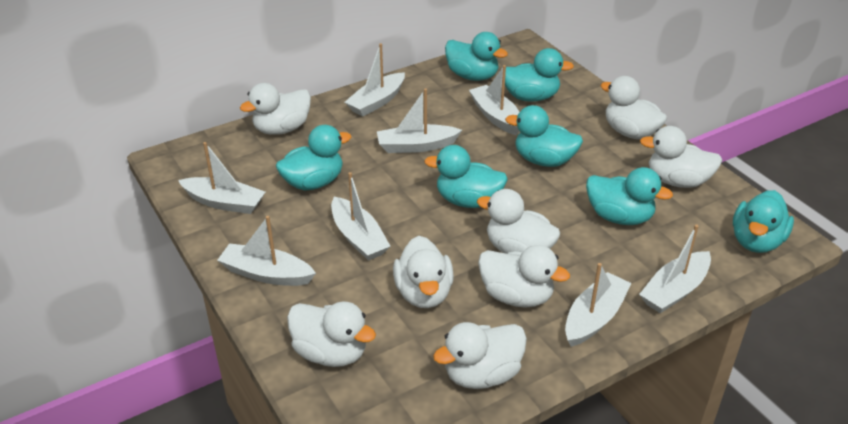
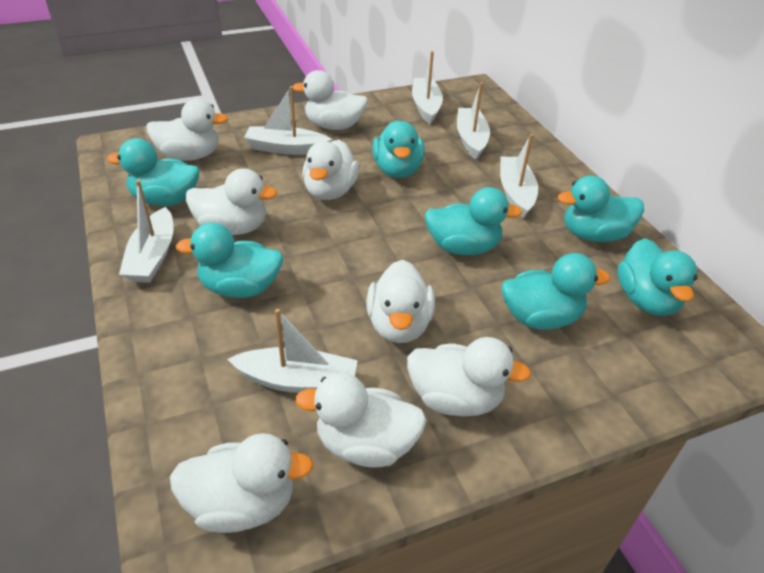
white boat: [178,142,265,214] [217,216,316,286] [331,172,390,261] [344,43,405,116] [377,89,462,153] [469,65,520,135] [565,263,632,347] [639,225,711,313] = 8 -> [119,180,174,283] [228,309,358,393] [244,86,333,155] [412,51,443,124] [457,82,490,160] [500,134,538,218] = 6

